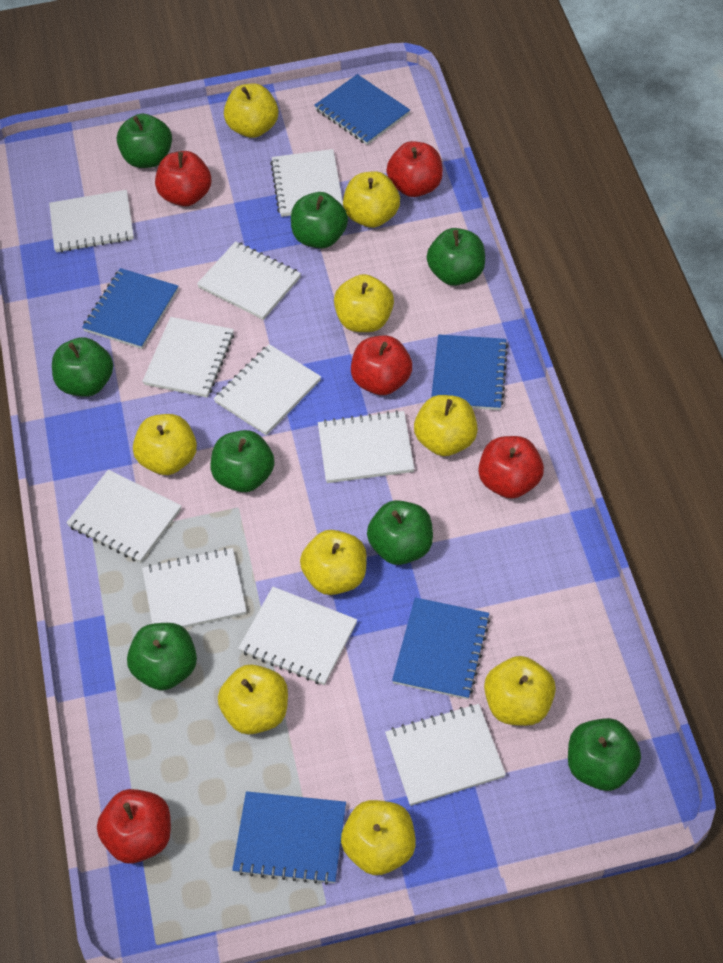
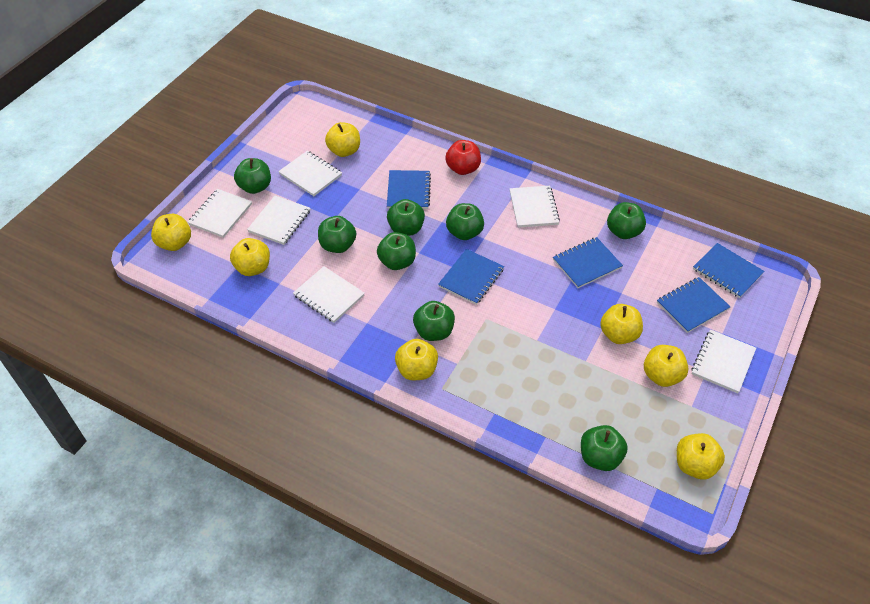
red apple: [97,789,171,864] [155,151,211,206] [351,336,412,395] [386,141,443,197] [478,436,544,499] = 5 -> [445,140,481,175] = 1
white notebook: [49,190,134,252] [66,470,181,563] [142,317,234,398] [142,548,247,628] [197,241,301,320] [213,344,321,435] [238,587,357,685] [270,149,343,217] [318,410,415,483] [385,704,506,806] = 10 -> [188,189,252,238] [247,196,310,245] [278,151,342,196] [293,266,365,323] [510,186,560,228] [691,329,756,393] = 6
yellow apple: [133,414,197,475] [218,664,288,734] [224,84,278,138] [300,530,367,595] [334,274,394,332] [341,800,416,875] [343,171,400,228] [414,395,478,456] [484,656,556,726] = 9 -> [151,214,191,251] [230,238,270,276] [325,122,360,157] [395,339,438,380] [600,304,643,344] [644,345,688,387] [677,433,725,480] = 7

